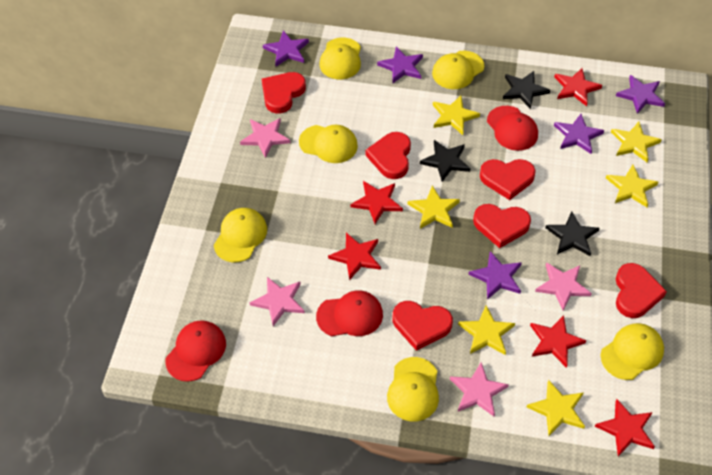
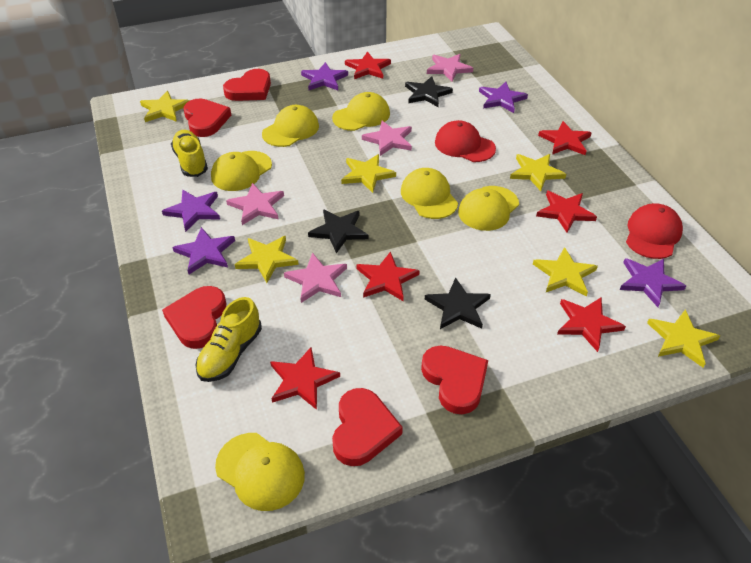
red cap: [165,320,226,382] [316,290,383,336] [487,106,538,151] = 3 -> [435,120,496,162] [626,203,683,259] = 2
red heart: [262,72,306,114] [365,132,411,179] [393,301,453,351] [473,204,531,248] [480,159,536,200] [616,263,667,318] = 6 -> [162,286,226,349] [183,99,231,137] [223,69,271,101] [332,388,403,466] [421,346,488,414] = 5
red star: [328,233,381,280] [351,181,403,224] [530,315,586,368] [554,68,602,106] [595,399,655,456] = 5 -> [270,347,340,410] [345,51,391,79] [356,251,420,301] [536,191,597,233] [538,121,592,155] [557,297,626,352] = 6
yellow shoe: none = 0 -> [171,130,208,177] [195,297,262,382] = 2

